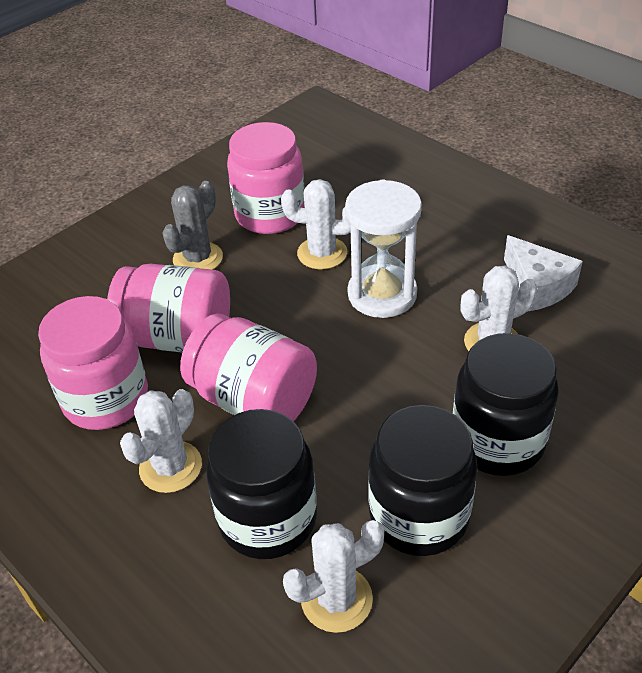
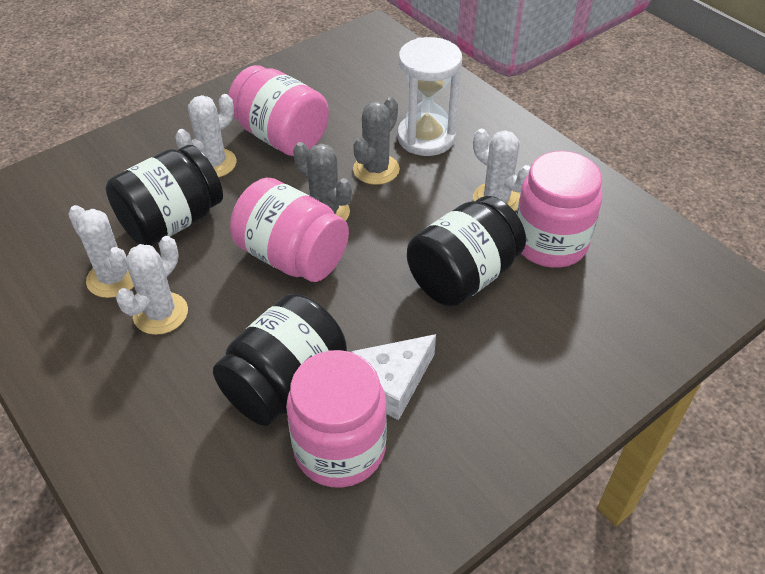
grey cactus: [162,181,223,270] = 1 -> [293,142,352,221] [353,97,400,185] = 2

